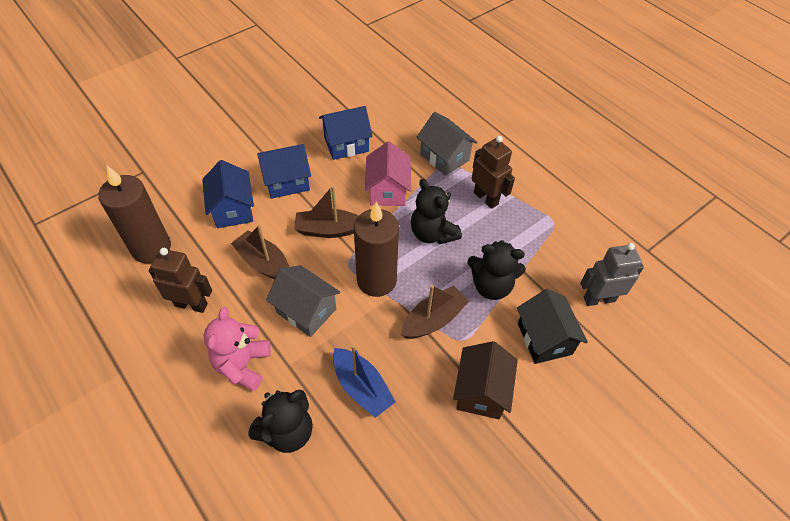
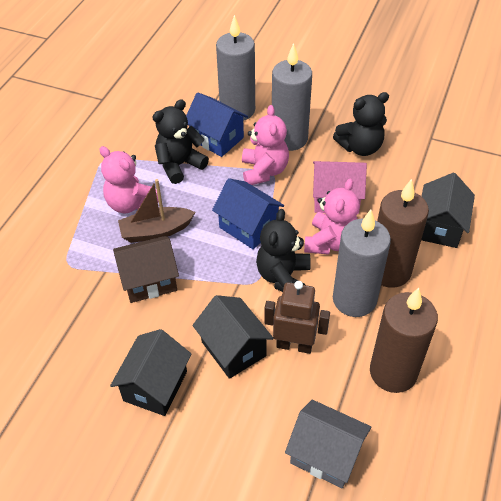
black house: [517,289,588,364] = 1 -> [110,329,191,416] [192,295,274,379] [421,173,475,248] = 3
blue boat: [333,345,396,418] = 1 -> none = 0
blue house: [202,160,254,228] [257,144,311,199] [319,106,373,160] = 3 -> [186,92,248,157] [212,178,284,249] = 2
brown boat: [231,225,289,279] [294,185,359,238] [401,285,469,339] = 3 -> [118,179,195,243] = 1
brown robot: [149,248,212,313] [471,136,515,209] = 2 -> [264,281,330,354] = 1
grey candle: none = 0 -> [216,15,255,121] [272,43,312,151] [333,209,391,317] = 3
grey house: [266,265,341,337] [417,112,478,176] = 2 -> [285,400,371,488] = 1
grey robot: [580,243,644,306] = 1 -> none = 0
pink teddy bear: [204,307,271,391] = 1 -> [100,146,159,213] [242,105,289,185] [304,179,360,255] = 3

